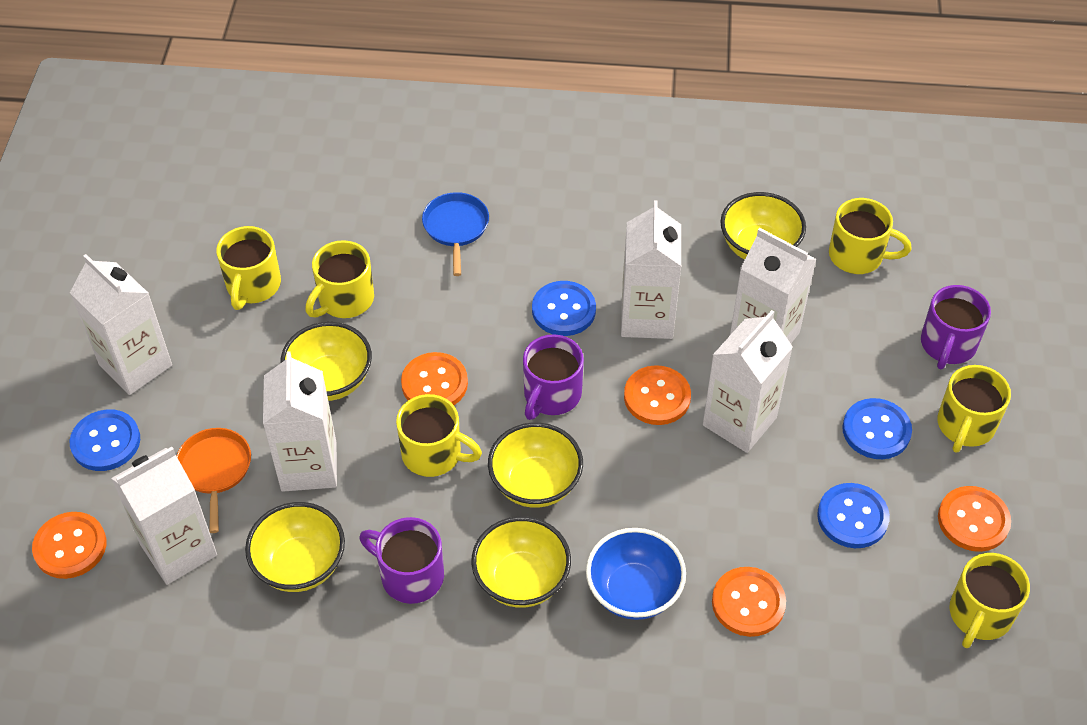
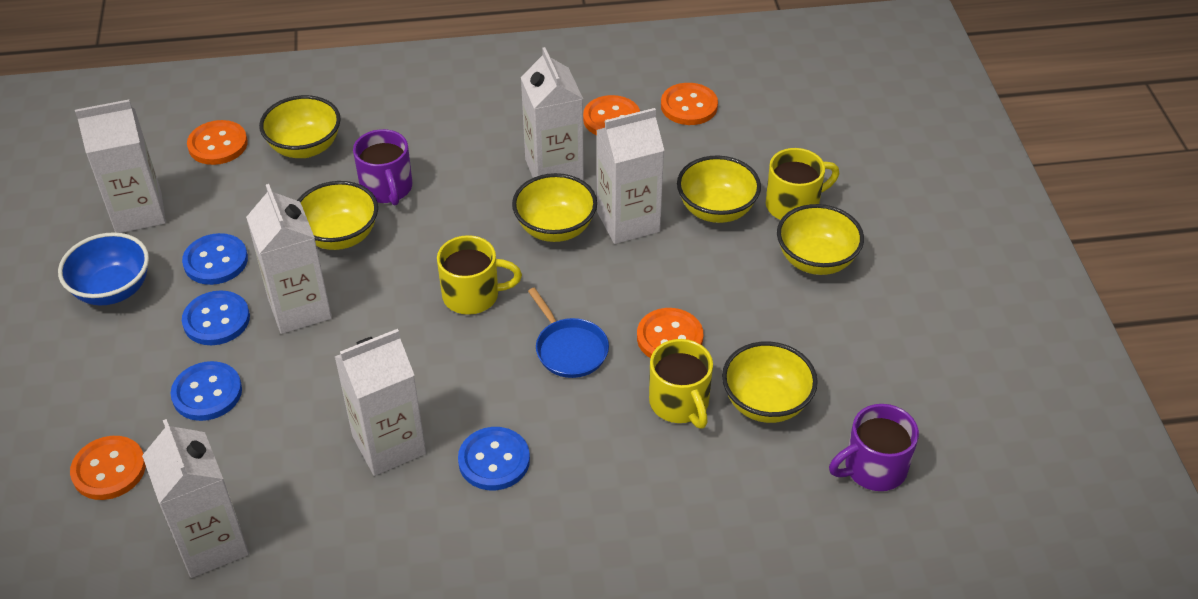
orange pan: [177,428,251,533] = 1 -> none = 0
purple mug: [359,517,444,604] [523,334,584,420] [921,285,991,369] = 3 -> [353,129,413,205] [829,404,919,491] = 2
yellow bowl: [245,502,345,592] [281,322,372,401] [471,516,571,608] [488,423,583,508] [720,192,806,259] = 5 -> [259,95,341,158] [297,181,378,250] [512,173,597,242] [677,156,761,223] [722,342,818,423] [777,204,864,275] = 6
yellow mug: [216,226,281,310] [305,240,374,318] [396,394,482,477] [829,198,911,274] [937,365,1011,453] [949,553,1030,648] = 6 -> [437,235,522,315] [649,339,713,429] [766,148,839,220] = 3

